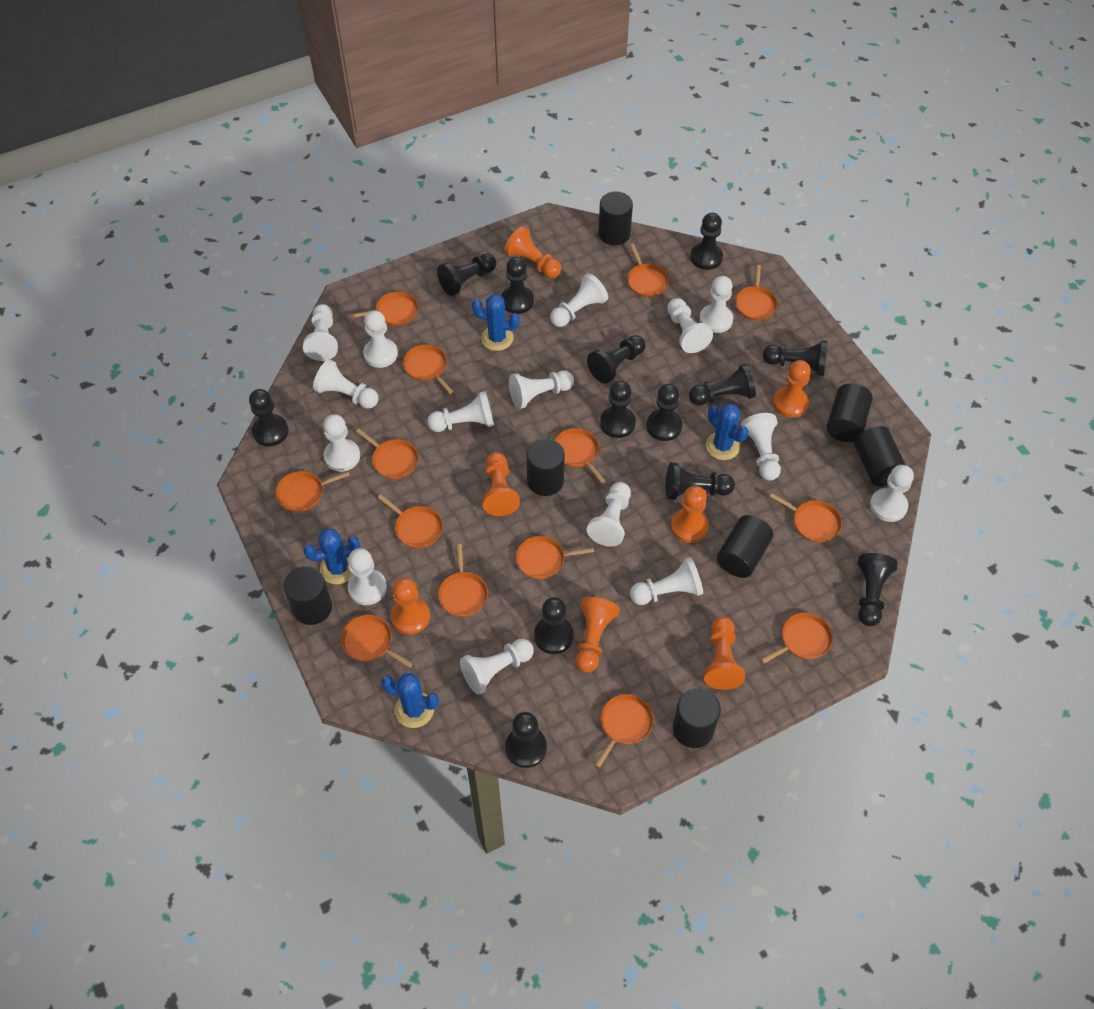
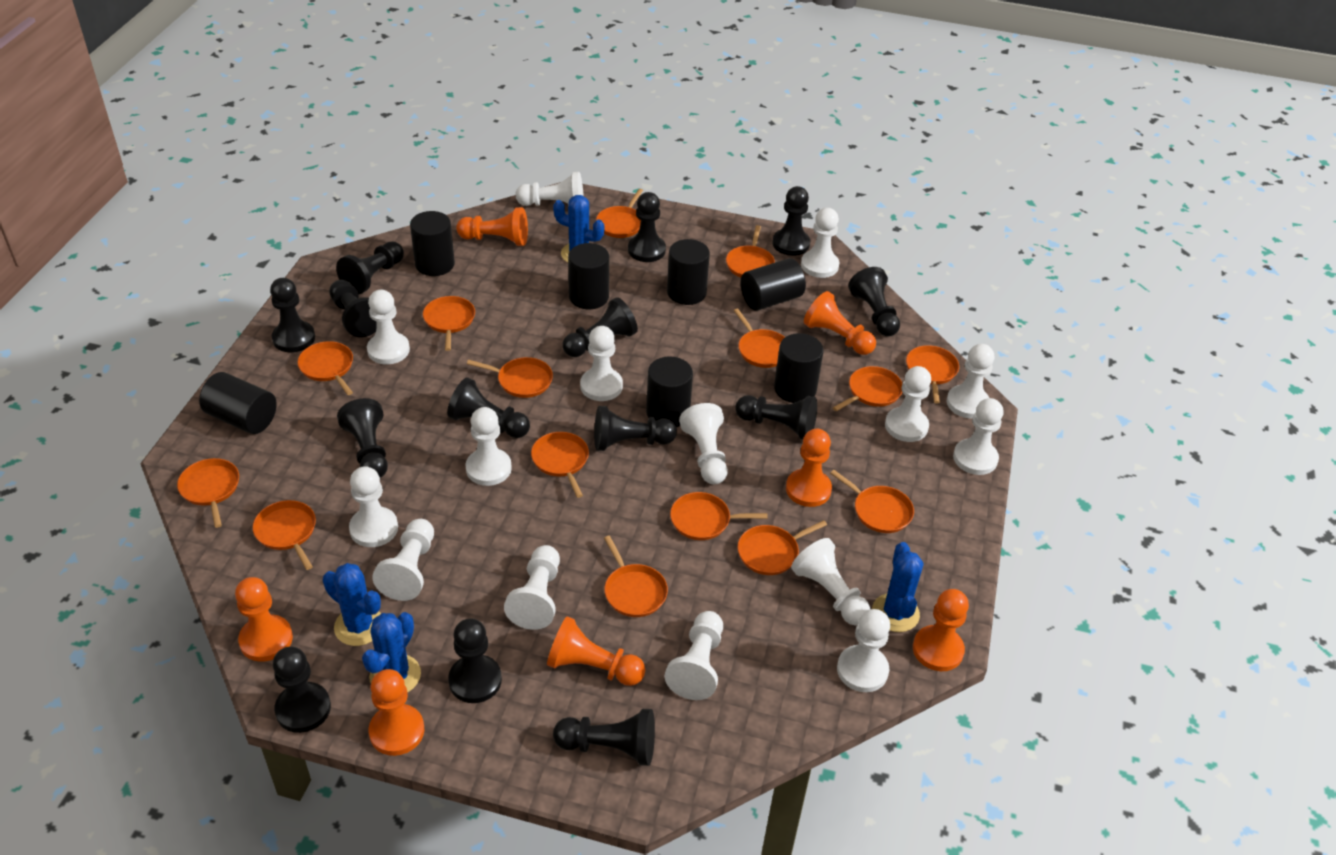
black pawn: [249,389,289,446] [437,253,497,296] [501,257,534,314] [505,712,547,768] [534,597,574,654] [587,335,646,384] [600,381,636,438] [647,384,682,441] [666,462,735,500] [689,364,756,406] [690,213,723,270] [763,341,828,376] [857,553,898,626] = 13 -> [270,278,315,352] [273,647,331,733] [329,280,376,338] [336,241,404,294] [337,398,388,478] [447,377,530,438] [448,618,502,703] [553,709,655,766] [563,297,638,357] [594,406,677,451] [628,192,666,262] [735,395,817,440] [773,186,810,256] [848,267,900,337] = 14
orange pan: [275,471,350,512] [341,615,413,668] [349,291,418,326] [356,429,418,479] [378,495,443,548] [403,345,453,394] [438,544,488,617] [516,536,594,579] [555,428,606,484] [595,694,654,768] [627,244,669,297] [735,265,778,321] [761,613,833,664] [769,493,842,542] = 14 -> [177,458,239,528] [253,500,316,570] [298,341,353,395] [423,296,475,351] [467,357,553,398] [531,432,589,498] [596,189,643,238] [604,536,668,617] [670,492,768,540] [726,225,775,277] [734,309,785,368] [738,520,827,575] [830,470,914,533] [833,366,902,411] [906,345,959,404] = 15

